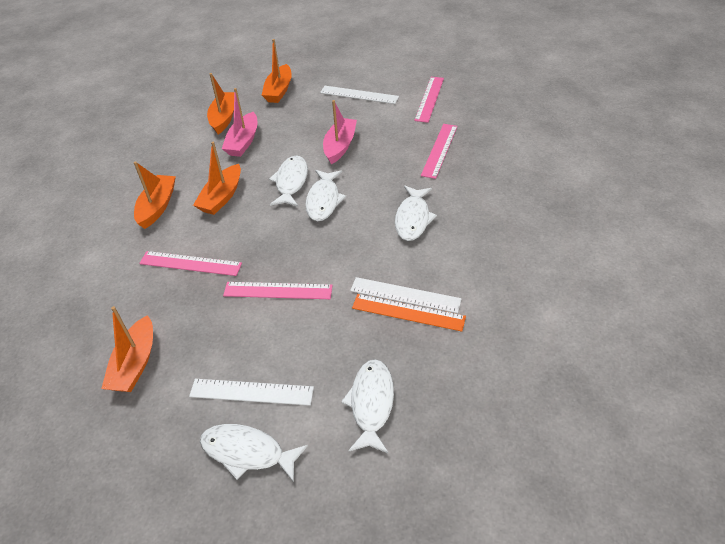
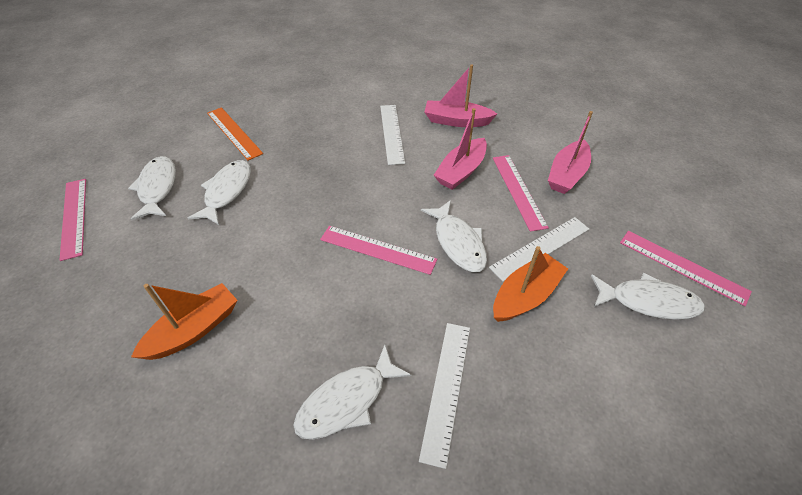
orange boat: [101,306,153,392] [134,161,176,229] [193,142,241,215] [207,73,234,134] [262,39,292,103] = 5 -> [131,283,237,360] [493,246,568,322] = 2
pink boat: [222,88,257,157] [323,100,357,164] = 2 -> [425,64,497,127] [434,108,487,190] [548,111,593,194] = 3

